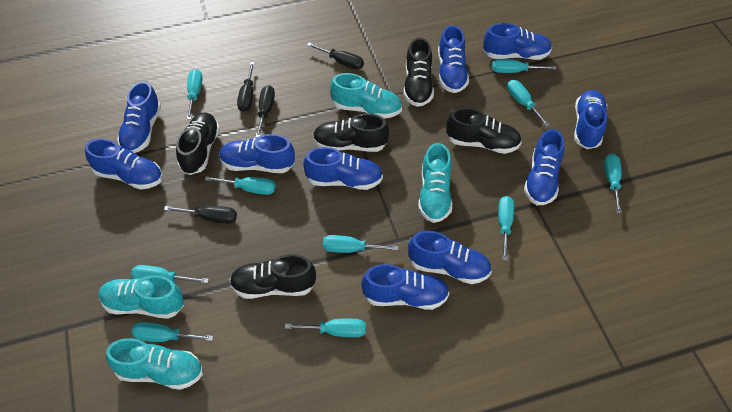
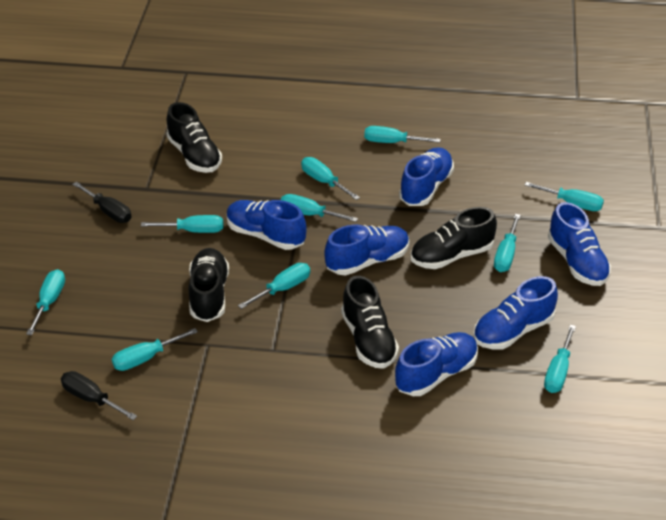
black screwdriver: [164,206,237,224] [237,62,255,112] [255,85,275,138] [307,43,364,70] = 4 -> [61,371,137,420] [73,182,132,223] = 2
black shoe: [176,112,220,175] [230,254,316,299] [313,113,389,152] [404,38,434,107] [446,108,522,154] = 5 -> [166,102,222,173] [188,248,229,322] [341,276,399,369] [411,207,497,269] = 4
blue shoe: [85,139,163,190] [117,81,161,153] [219,134,295,173] [303,147,383,190] [361,264,449,310] [408,231,492,284] [438,25,469,93] [483,23,552,60] [524,129,564,205] [574,90,607,149] = 10 -> [226,200,307,250] [324,224,410,275] [395,332,478,396] [399,147,454,206] [473,276,558,349] [548,202,611,286] = 6
turquoise shoe: [99,276,184,319] [106,338,203,390] [330,73,402,119] [418,143,452,223] = 4 -> none = 0

